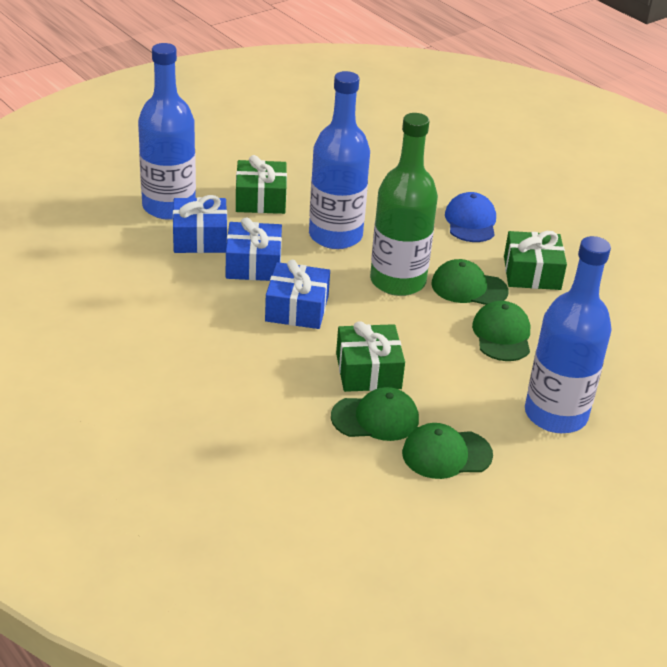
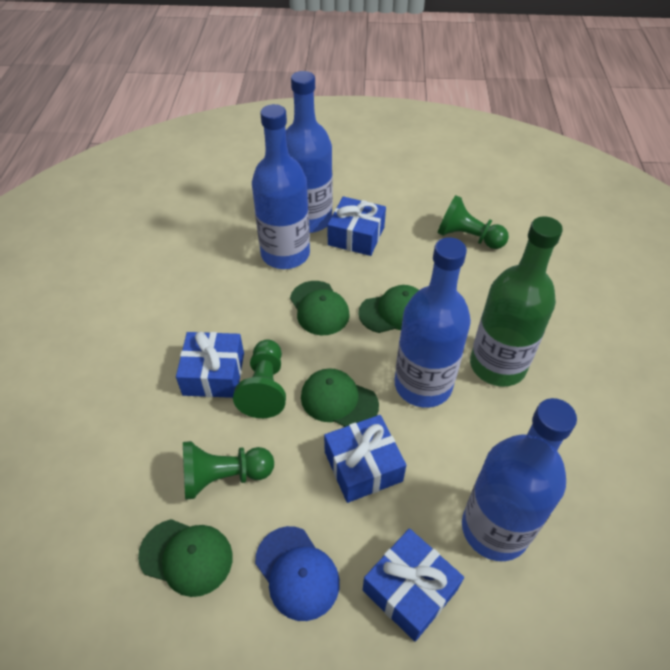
blue bottle: [138,43,196,220] [309,71,370,249] [525,236,612,433] = 3 -> [252,104,310,269] [286,71,333,233] [395,237,471,408] [462,398,577,561] = 4
blue gift: [173,195,227,253] [226,217,282,281] [265,260,330,329] = 3 -> [176,331,244,398] [324,415,406,503] [327,196,386,256] [363,528,464,642] = 4
green gift: [236,155,287,214] [336,321,405,392] [504,231,567,290] = 3 -> none = 0
green pawn: none = 0 -> [183,441,274,500] [233,340,286,418] [437,195,509,249] = 3

